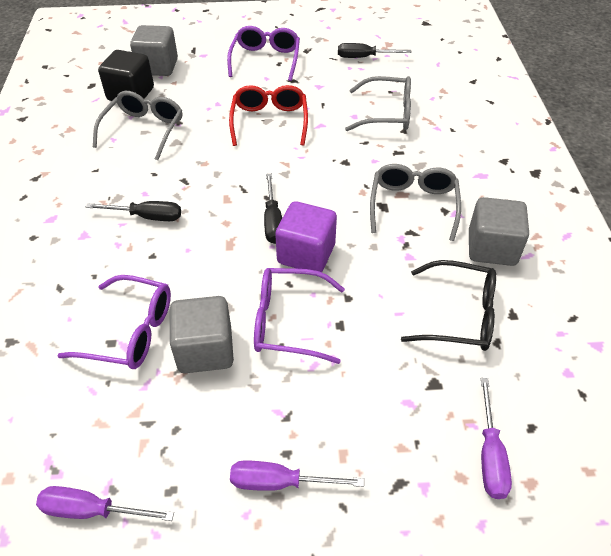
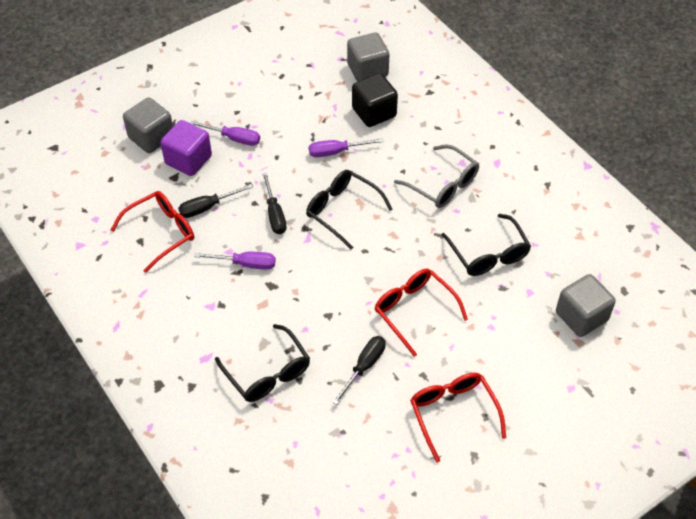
black glasses: [401,260,496,351] = 1 -> [215,324,310,402] [306,170,393,249] [442,214,531,276] = 3
grey glasses: [93,91,183,160] [345,76,411,131] [370,164,461,241] = 3 -> [394,145,479,208] = 1
purple glasses: [57,275,171,369] [227,26,300,81] [254,268,345,364] = 3 -> none = 0
red glasses: [229,85,308,146] = 1 -> [111,191,194,273] [375,269,468,357] [410,373,506,463] = 3

